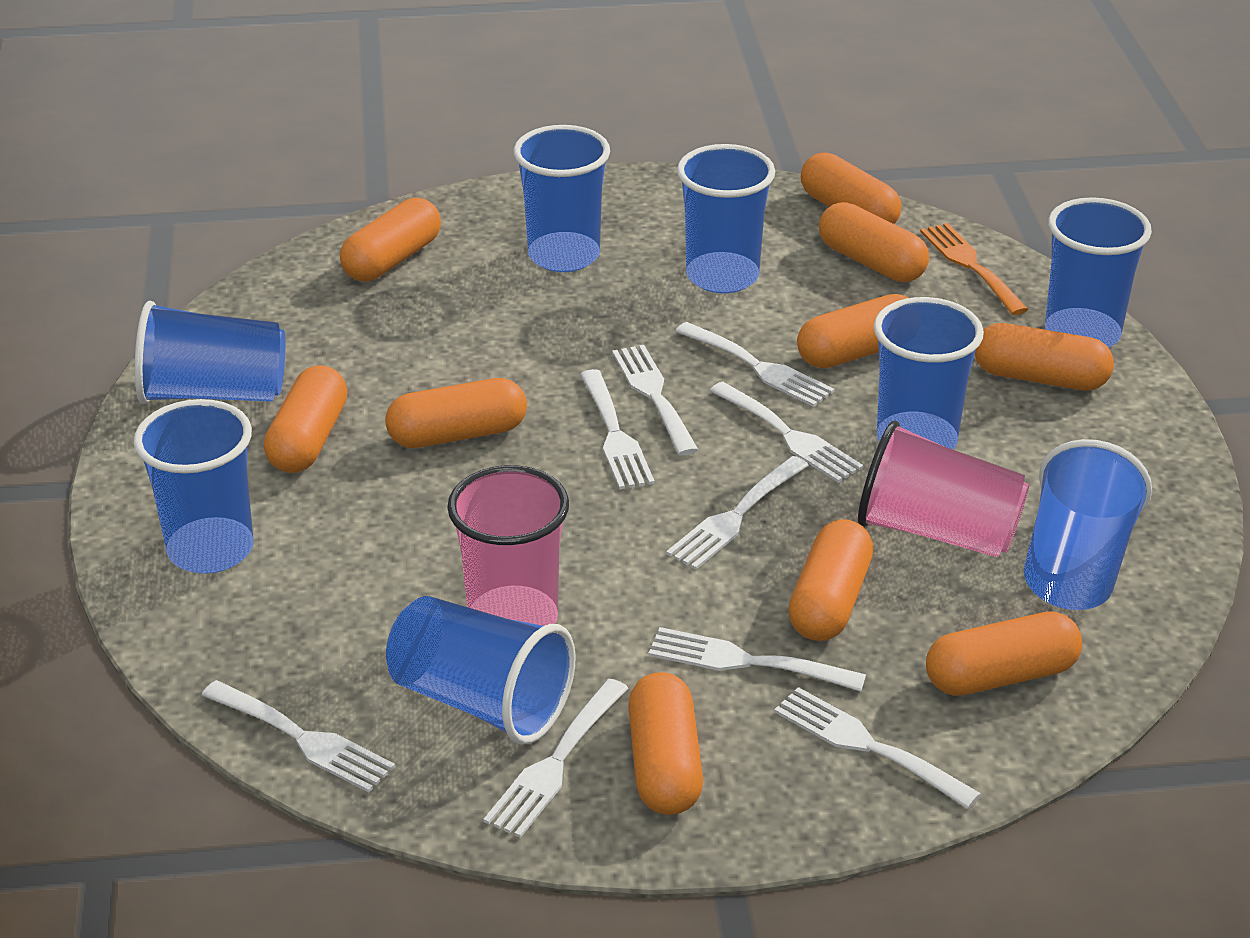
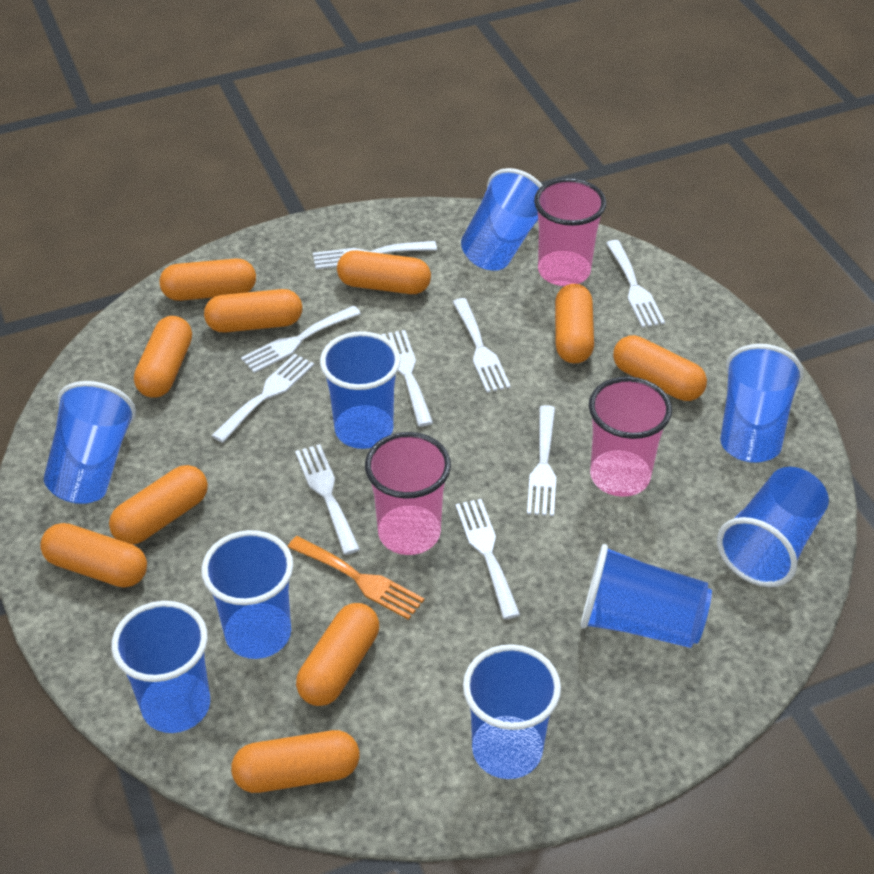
blue cup: [134,399,253,574] [135,301,285,404] [386,596,576,744] [514,125,610,272] [677,144,775,293] [874,297,984,449] [1024,439,1152,610] [1045,197,1152,348] = 8 -> [44,381,136,504] [111,601,210,733] [201,530,293,659] [320,331,401,449] [461,168,543,271] [463,644,561,779] [581,544,712,648] [717,467,829,587] [720,344,803,463] = 9
pink cup: [447,465,569,626] [858,420,1029,557] = 2 -> [365,432,451,555] [534,178,606,286] [589,377,672,497] = 3

